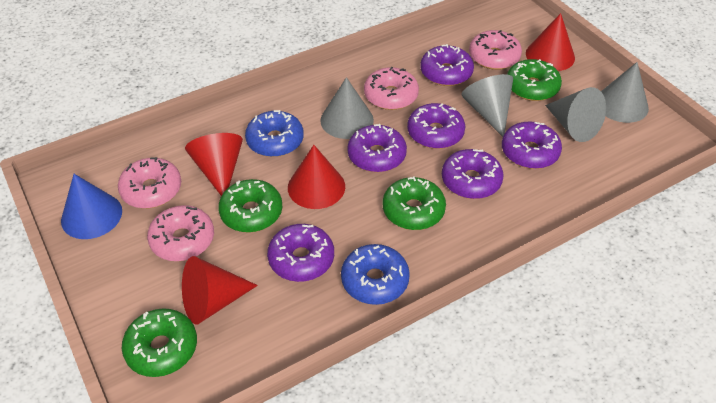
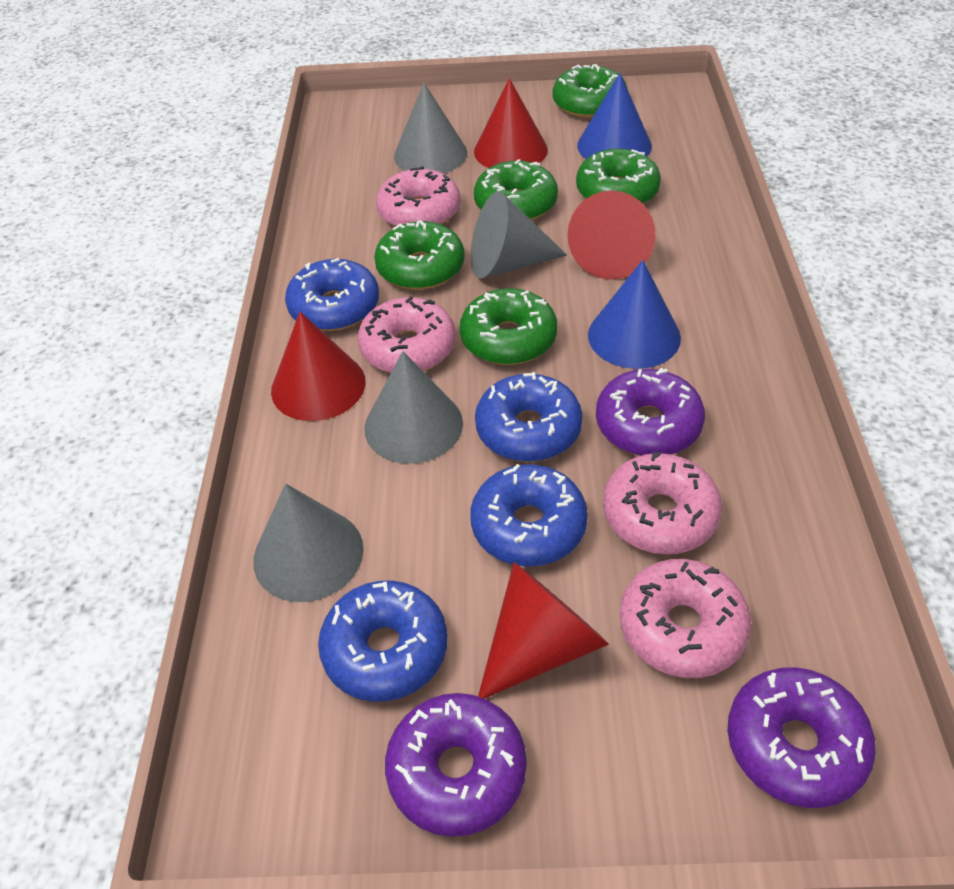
blue cone: [61,174,122,239] = 1 -> [577,73,652,159] [588,260,681,369] = 2
blue donut: [245,110,304,157] [341,244,410,305] = 2 -> [285,258,379,331] [318,581,447,702] [470,464,588,566] [475,372,583,462] = 4
green donut: [122,308,197,377] [218,179,282,233] [383,176,446,230] [507,59,562,101] = 4 -> [374,220,465,290] [459,288,557,365] [474,159,558,220] [553,64,627,118] [576,149,661,204] = 5
purple donut: [267,224,334,282] [347,124,407,172] [407,103,465,149] [420,44,474,86] [442,149,504,199] [502,121,562,169] = 6 -> [385,693,527,837] [596,368,705,456] [728,667,876,808] = 3

